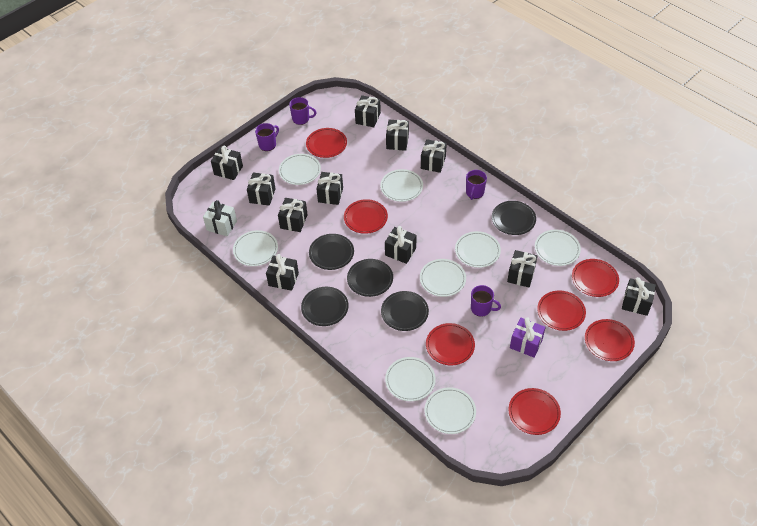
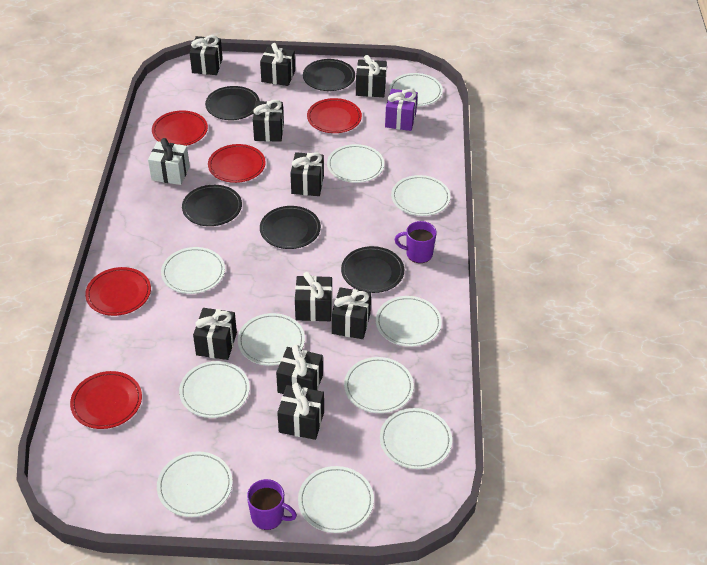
black gift: [211,145,243,180] [247,172,276,206] [266,254,299,291] [278,198,308,232] [316,172,343,205] [355,95,381,127] [385,226,416,264] [386,120,409,151] [421,139,447,173] [507,250,537,288] [622,277,656,316] = 11 -> [189,35,223,75] [193,308,237,360] [253,100,284,142] [260,43,295,86] [276,345,323,394] [277,383,324,440] [290,152,324,196] [295,272,332,321] [332,287,371,339] [356,55,387,97] = 10
purple mug: [255,123,279,151] [289,97,317,125] [466,170,487,200] [471,285,501,317] = 4 -> [247,479,297,530] [395,221,437,263] = 2
red plate: [306,128,347,158] [344,199,388,234] [426,323,475,365] [508,388,561,435] [537,291,586,331] [572,259,619,297] [585,319,635,361] = 7 -> [70,371,142,429] [85,267,151,316] [152,111,208,146] [208,144,266,183] [307,98,362,133] = 5
white plate: [233,230,278,266] [279,154,321,185] [380,169,423,202] [385,357,436,401] [420,259,466,297] [425,387,476,434] [455,231,501,268] [535,230,581,266] = 8 -> [157,451,232,517] [161,247,225,294] [179,361,250,418] [238,313,305,366] [298,466,374,533] [327,144,384,183] [344,357,414,413] [376,296,442,347] [380,408,452,469] [390,73,443,106] [391,175,450,216] = 11

